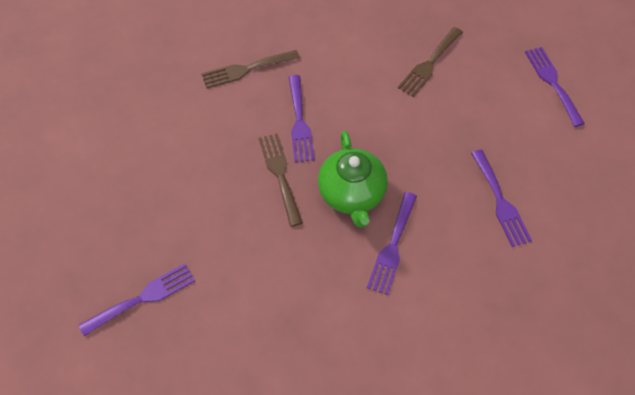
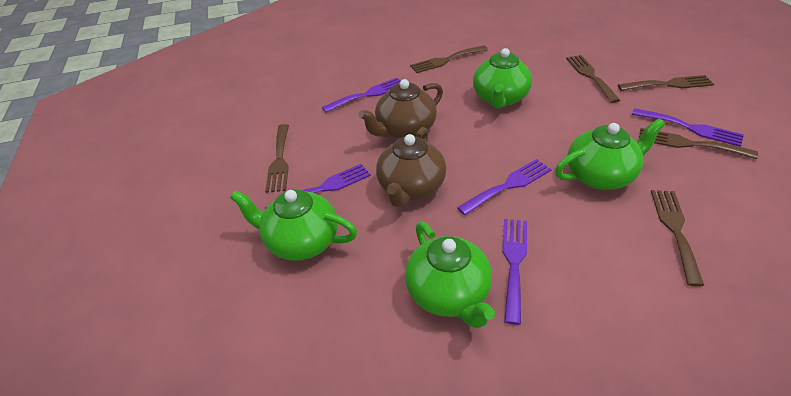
brown fork: [201,50,300,89] [259,133,303,227] [398,27,463,97] = 3 -> [265,124,289,193] [410,45,488,73] [566,55,620,103] [618,75,714,91] [639,128,758,159] [651,190,704,287] = 6
brown teapot: none = 0 -> [358,79,443,139] [376,127,446,207] = 2
green teapot: [318,131,388,228] = 1 -> [230,190,357,261] [405,222,495,328] [473,48,532,108] [555,118,665,190] = 4

